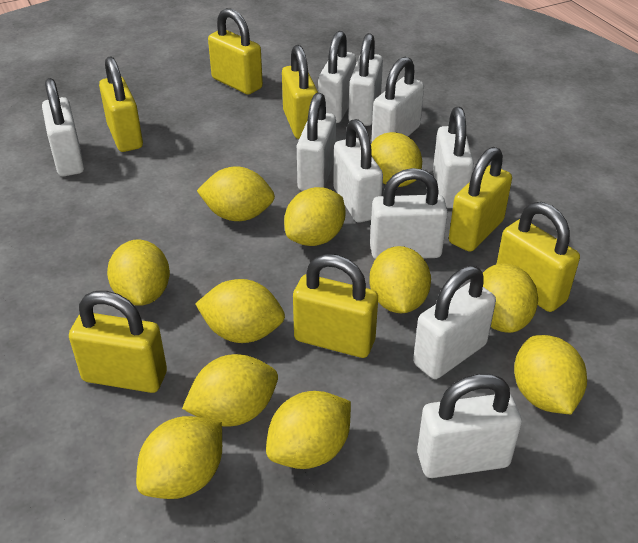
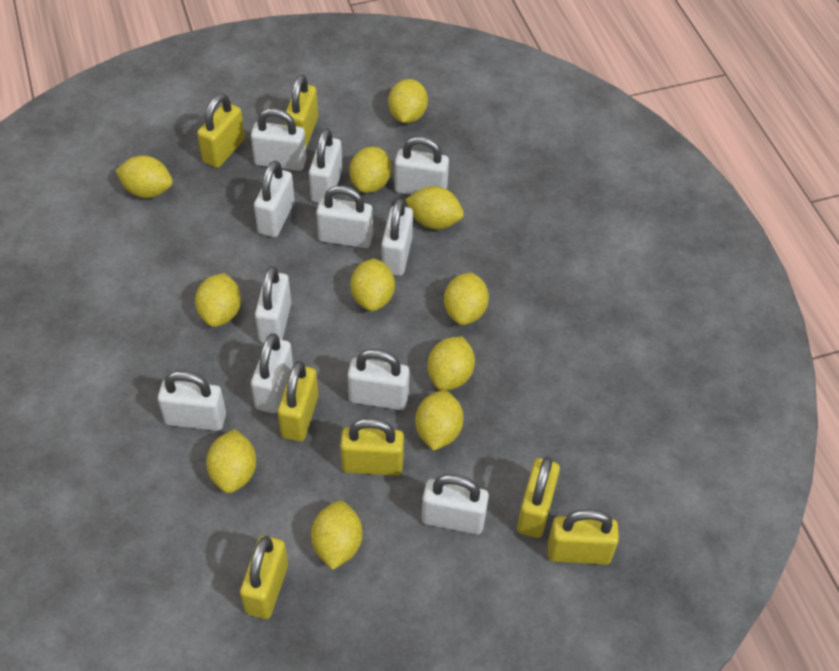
white padlock: [42,78,85,176] [297,93,336,191] [318,31,356,123] [333,119,383,223] [348,33,383,126] [370,168,448,259] [371,57,424,141] [413,266,496,379] [417,374,522,478] [433,107,474,208] = 10 -> [158,371,226,431] [251,108,307,171] [251,333,293,413] [254,161,295,237] [255,266,291,343] [309,128,342,203] [316,186,373,248] [348,349,409,410] [382,198,413,276] [395,136,449,195] [422,474,489,534] = 11

